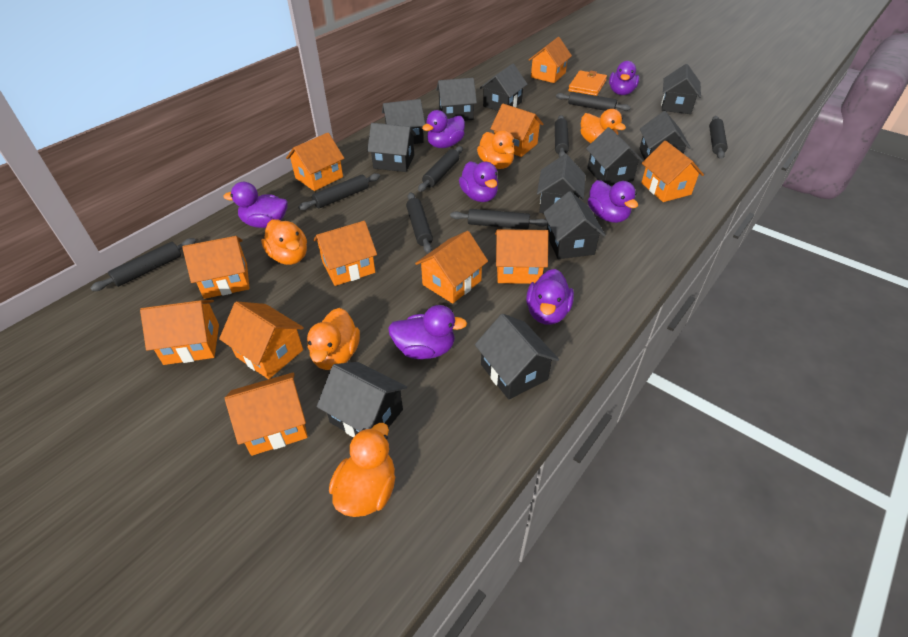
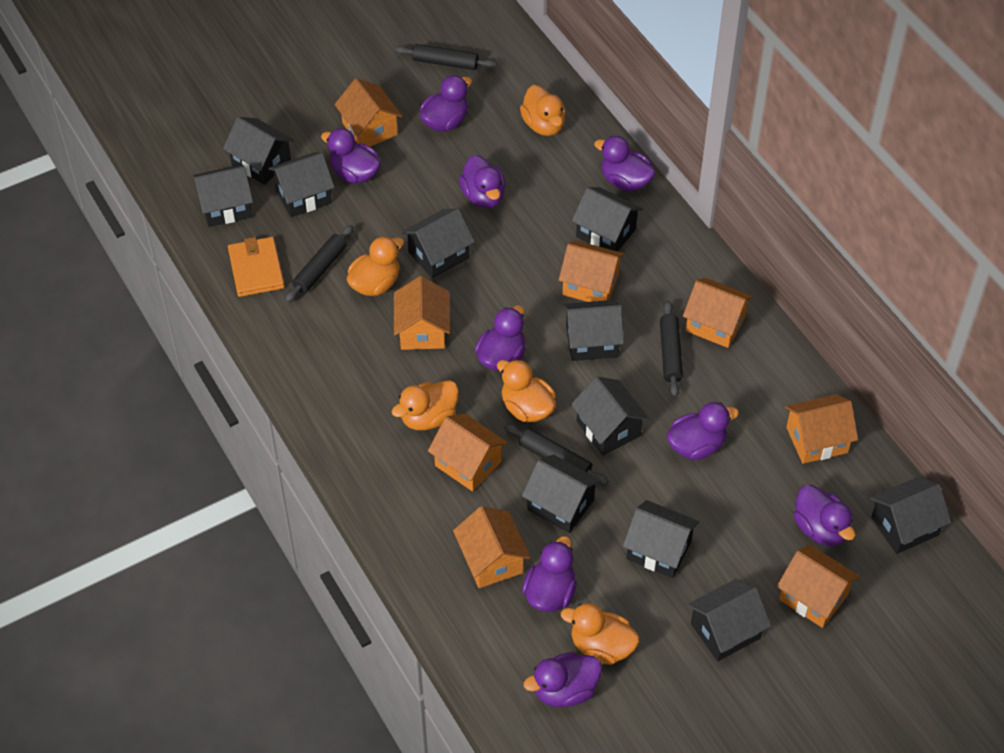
black rolling pin: [90,238,196,291] [298,173,380,210] [406,192,433,254] [418,146,463,192] [450,209,548,229] [555,115,569,158] [556,92,631,111] [709,116,728,159] = 8 -> [285,225,354,303] [395,44,497,70] [504,424,609,485] [660,300,683,397] = 4
orange house: [140,300,219,365] [182,236,250,299] [219,301,304,379] [225,372,308,456] [286,133,344,191] [313,221,377,286] [415,231,488,304] [490,104,544,157] [495,229,548,284] [529,37,572,83] [641,140,704,202] = 11 -> [335,78,402,147] [394,276,450,350] [428,414,508,492] [453,506,531,588] [559,241,625,302] [683,278,753,348] [777,545,860,628] [785,394,858,464] = 8
purple duck: [223,182,288,228] [388,305,467,359] [422,110,465,148] [459,161,499,202] [526,269,574,325] [588,180,638,223] [609,61,639,95] = 7 -> [321,128,381,184] [420,75,472,132] [459,155,506,208] [475,305,526,371] [522,536,577,612] [523,652,602,707] [594,136,656,191] [666,402,739,460] [793,485,855,546] = 9

